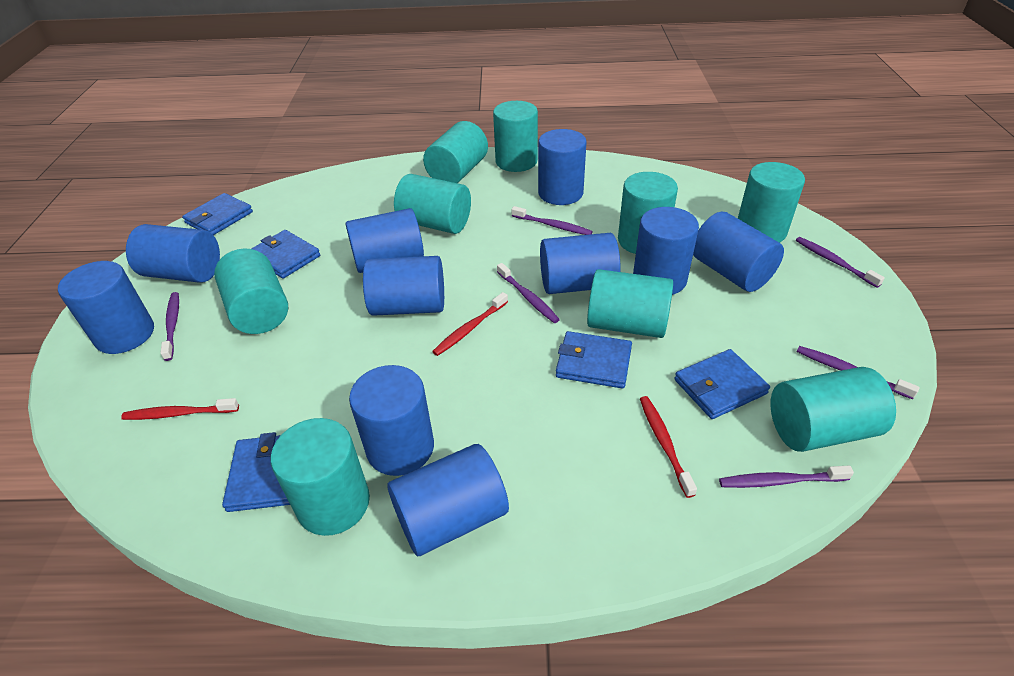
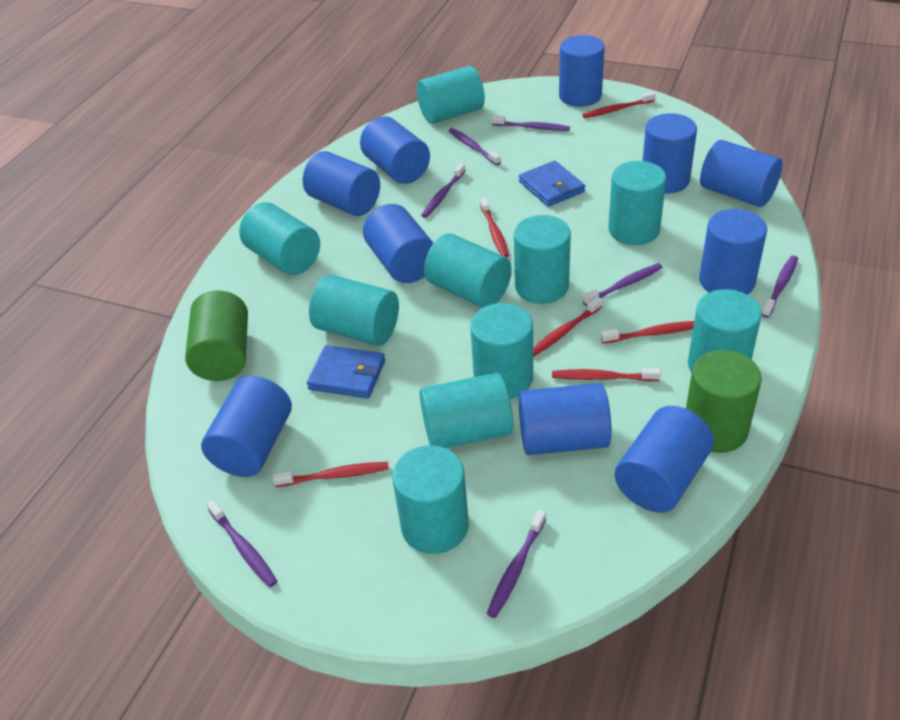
blue wallet: [182,193,253,235] [222,432,290,512] [251,230,320,279] [556,331,632,389] [674,349,770,419] = 5 -> [307,345,385,399] [519,161,585,207] = 2
green cylinder: none = 0 -> [185,290,248,381] [686,350,762,453] = 2
purple toothbrush: [161,292,179,361] [497,263,560,323] [511,206,593,235] [719,465,854,488] [796,237,885,288] [797,346,920,399] = 6 -> [206,500,277,587] [421,163,465,218] [448,128,501,165] [487,510,546,618] [492,115,570,131] [582,263,663,306] [762,255,798,318] = 7
red toothbrush: [121,398,239,420] [432,292,508,356] [640,396,697,498] = 3 -> [273,462,389,487] [480,197,509,258] [533,297,603,357] [552,368,661,381] [582,92,656,118] [601,321,694,344] = 6
turquoise cylinder: [214,248,288,334] [271,418,370,536] [394,174,471,234] [423,121,488,183] [493,101,538,172] [587,269,673,338] [618,172,678,254] [738,162,805,243] [770,367,896,452] = 9 -> [239,202,320,275] [309,275,399,346] [392,445,469,554] [417,66,485,124] [420,372,513,448] [424,233,512,308] [470,303,533,399] [514,215,571,304] [608,161,666,245] [688,289,762,373] = 10

